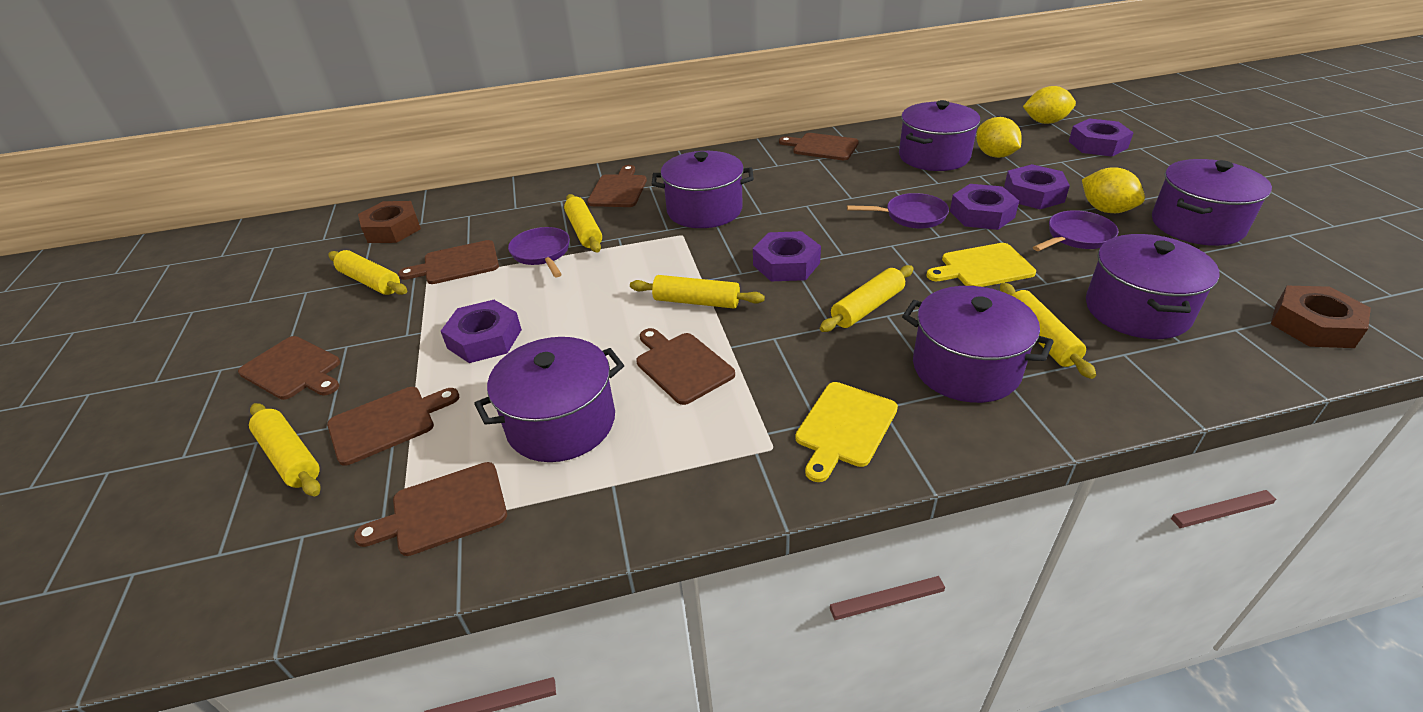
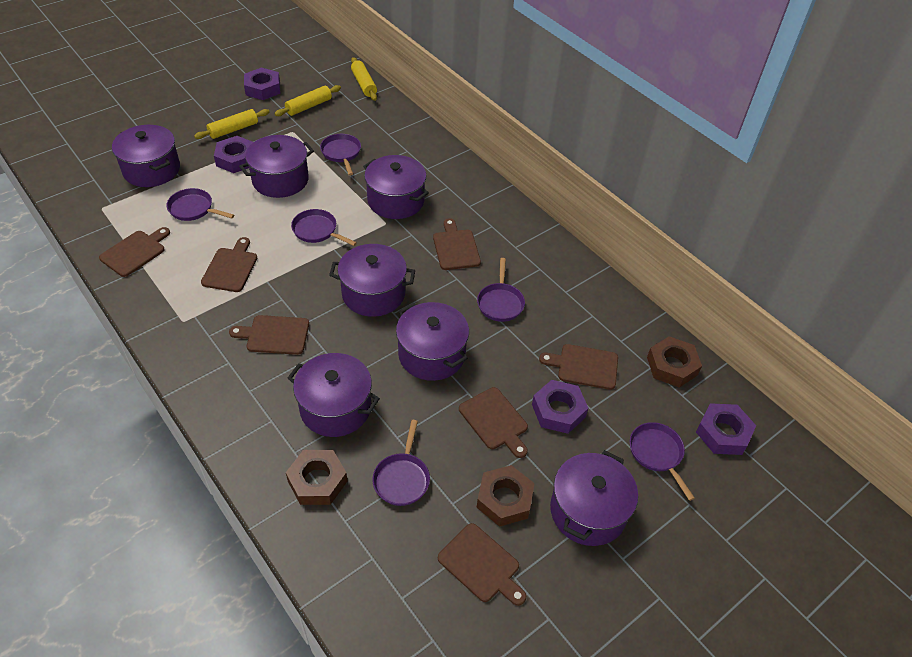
brown nut: [358,201,421,243] [1271,286,1371,348] = 2 -> [286,450,347,505] [477,465,535,527] [647,336,702,388] = 3
purple nut: [441,300,522,363] [753,231,821,281] [950,184,1019,230] [1004,164,1070,209] [1069,118,1134,157] = 5 -> [214,136,253,173] [244,67,280,100] [532,380,588,434] [696,403,756,455] = 4
purple pan: [508,227,570,277] [847,193,949,228] [1033,210,1118,251] = 3 -> [166,188,234,221] [291,209,357,246] [320,134,361,176] [372,420,430,506] [477,258,525,322] [630,422,695,501] = 6
purple pot: [474,337,624,462] [652,151,754,228] [899,100,980,171] [902,286,1054,403] [1086,234,1220,339] [1152,159,1272,246] = 6 -> [112,125,180,187] [239,135,314,198] [288,353,380,437] [329,244,415,317] [363,155,429,219] [396,302,469,381] [550,450,638,546] = 7
yellow cutting board: [795,382,898,482] [926,243,1036,287] = 2 -> none = 0
yellow lemon: [976,117,1022,158] [1023,86,1076,124] [1082,167,1145,213] = 3 -> none = 0
yellow rolling pin: [249,403,321,496] [328,250,407,295] [564,194,602,252] [630,275,765,309] [820,265,914,332] [1000,283,1096,379] = 6 -> [194,109,270,139] [274,85,341,116] [351,57,377,101] = 3

